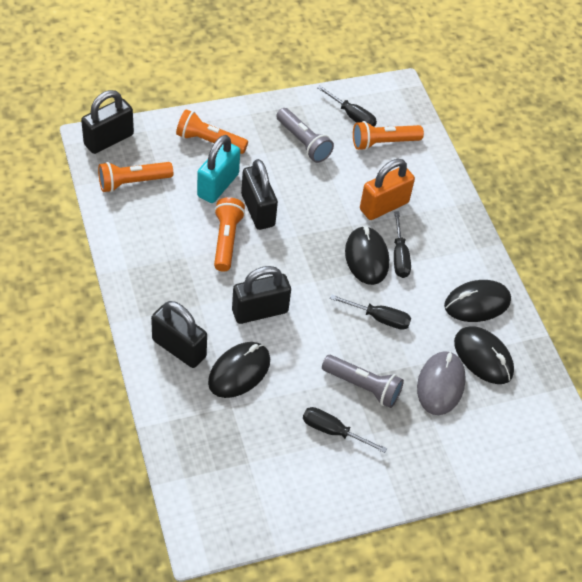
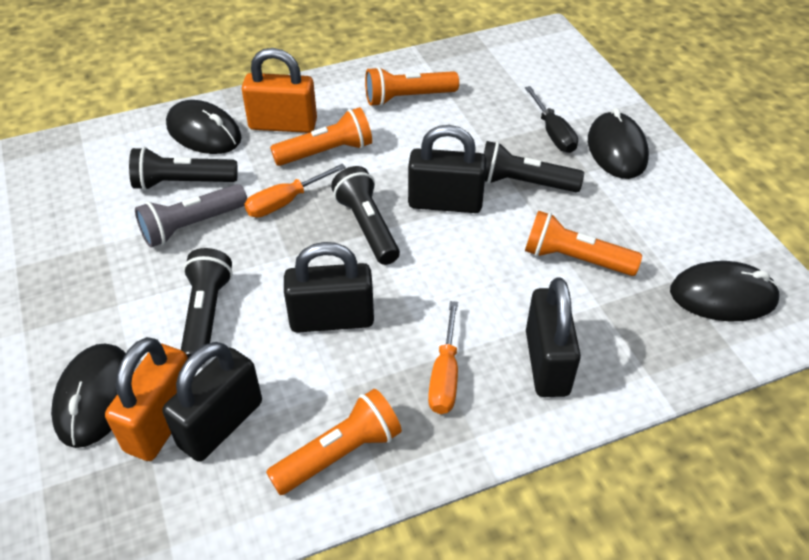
black flashlight: none = 0 -> [129,147,238,190] [181,248,233,358] [331,166,400,265] [484,141,584,192] = 4
black screwdriver: [303,407,387,453] [317,86,377,127] [330,294,411,330] [394,212,411,278] = 4 -> [525,86,578,153] = 1
grey flashlight: [276,108,334,163] [322,355,404,408] = 2 -> [135,184,247,247] = 1
grey mouse: [417,351,466,415] = 1 -> none = 0
orange padlock: [360,159,415,220] = 1 -> [105,337,188,461] [242,48,317,133] = 2
orange screwdriver: none = 0 -> [244,164,346,217] [428,301,458,414] = 2
turquoise padlock: [197,135,240,203] = 1 -> none = 0

